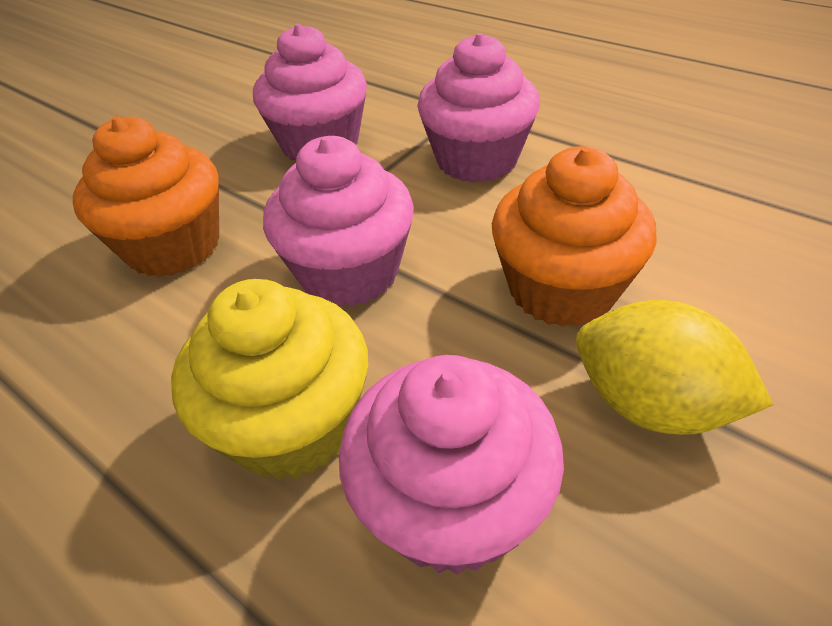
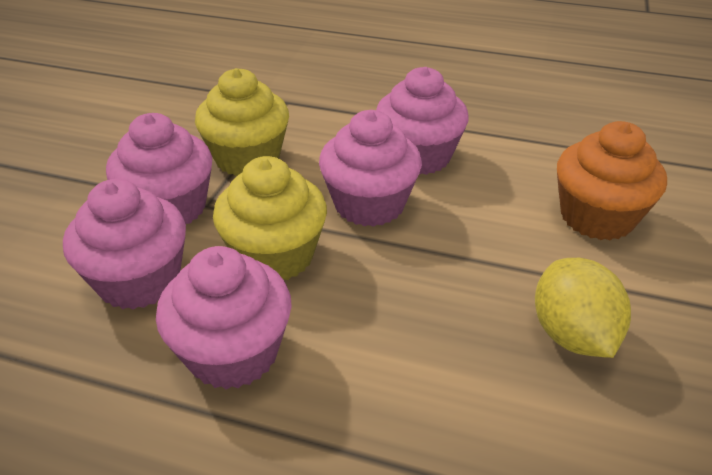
orange cupcake: [73,116,219,277] [492,146,656,327] = 2 -> [557,121,667,240] = 1
pink cupcake: [253,24,367,160] [263,136,414,307] [339,355,564,575] [417,33,540,183] = 4 -> [63,179,186,309] [106,113,212,224] [156,246,292,389] [319,110,422,227] [376,67,469,175] = 5
yellow cupcake: [171,279,368,480] = 1 -> [195,68,289,176] [213,156,327,280] = 2

